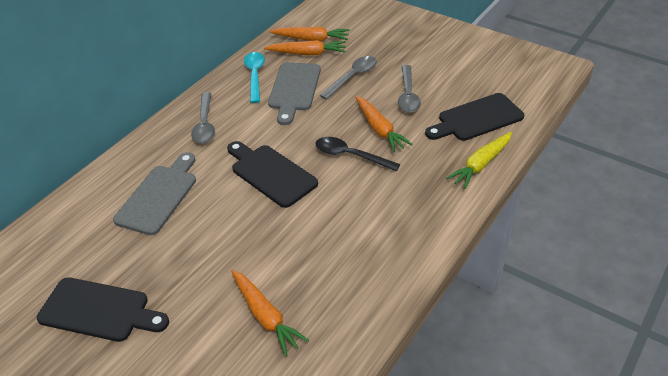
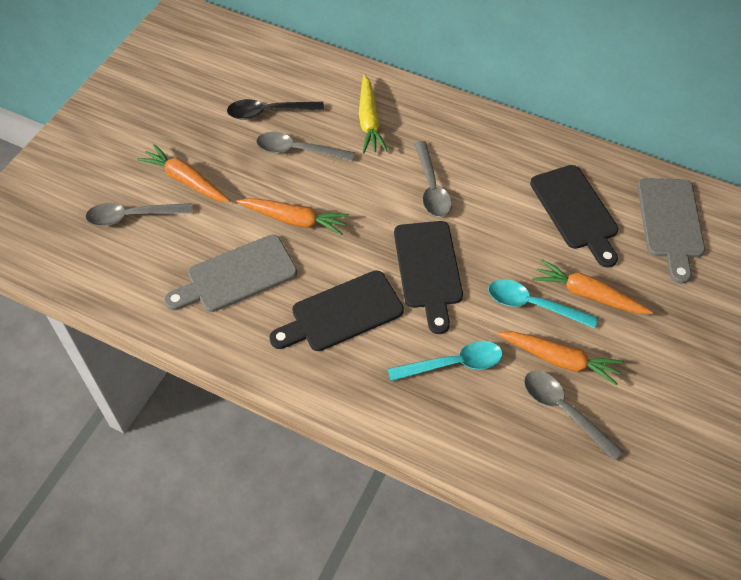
grey spoon: [191,92,215,144] [320,56,377,100] [398,65,421,113] = 3 -> [85,203,192,226] [256,132,355,161] [414,141,452,217] [524,371,624,461] = 4
turquoise spoon: [244,52,265,103] = 1 -> [388,341,503,381] [488,279,598,328] = 2

